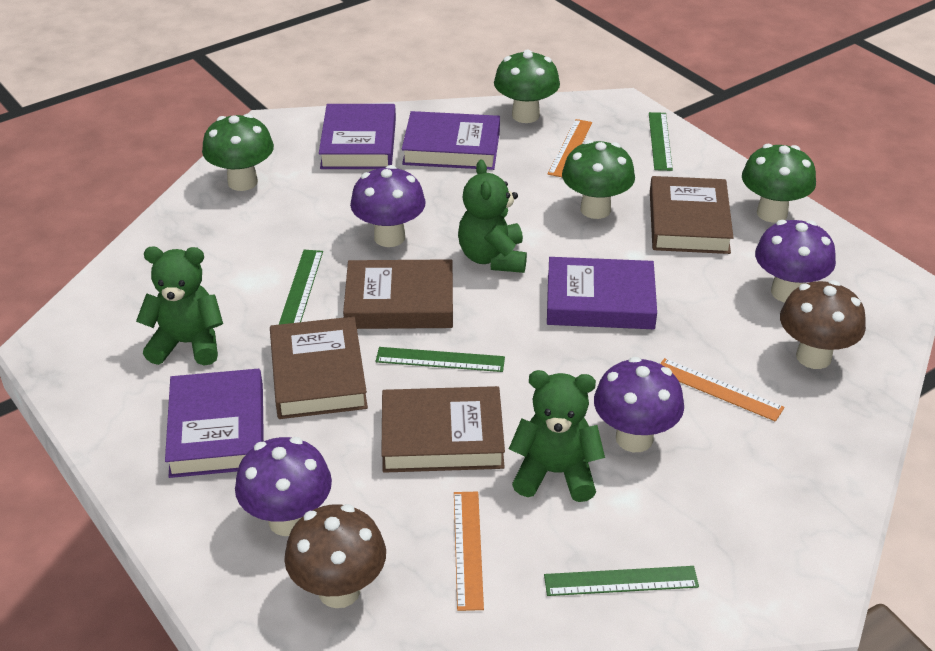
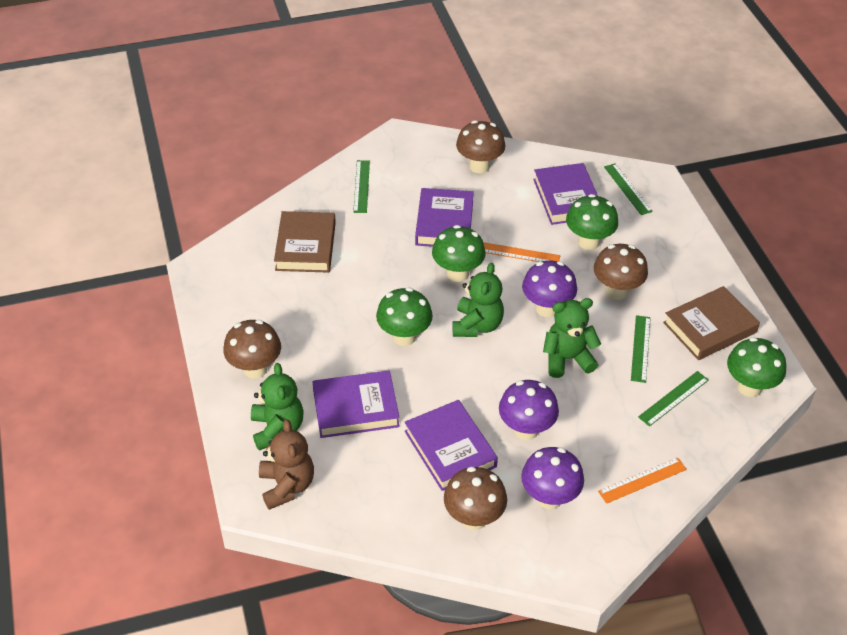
brown book: [270,316,368,419] [343,259,453,329] [381,386,505,473] [650,176,734,254] = 4 -> [274,211,336,273] [663,286,760,360] = 2
brown mushroom: [284,504,386,608] [780,280,866,369] = 2 -> [223,320,281,378] [444,467,507,530] [456,120,506,173] [594,244,648,300] = 4
brown teddy bear: none = 0 -> [259,419,314,510] = 1
orange ruler: [454,492,484,611] [548,119,592,177] [660,358,785,422] = 3 -> [483,242,560,262] [598,457,687,504] = 2
purple mushroom: [235,437,332,536] [350,165,426,247] [594,357,684,452] [755,220,836,303] = 4 -> [499,380,559,440] [521,447,584,509] [522,260,577,317] = 3

